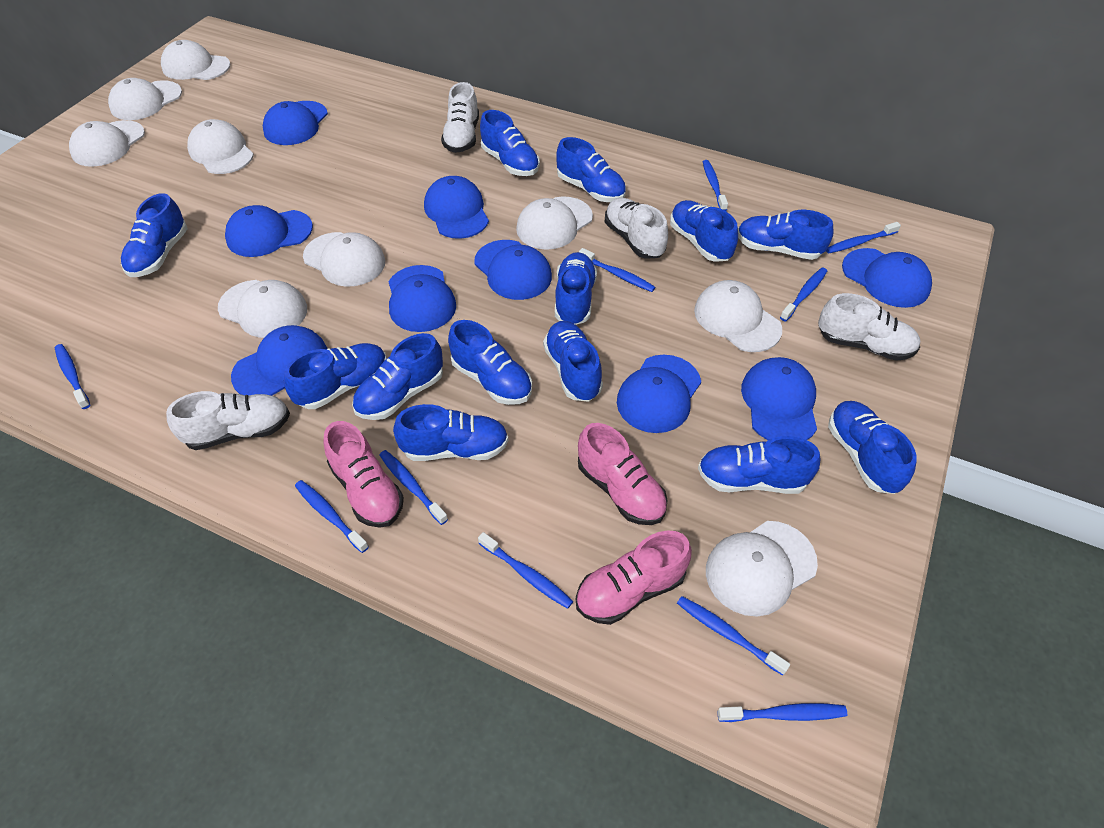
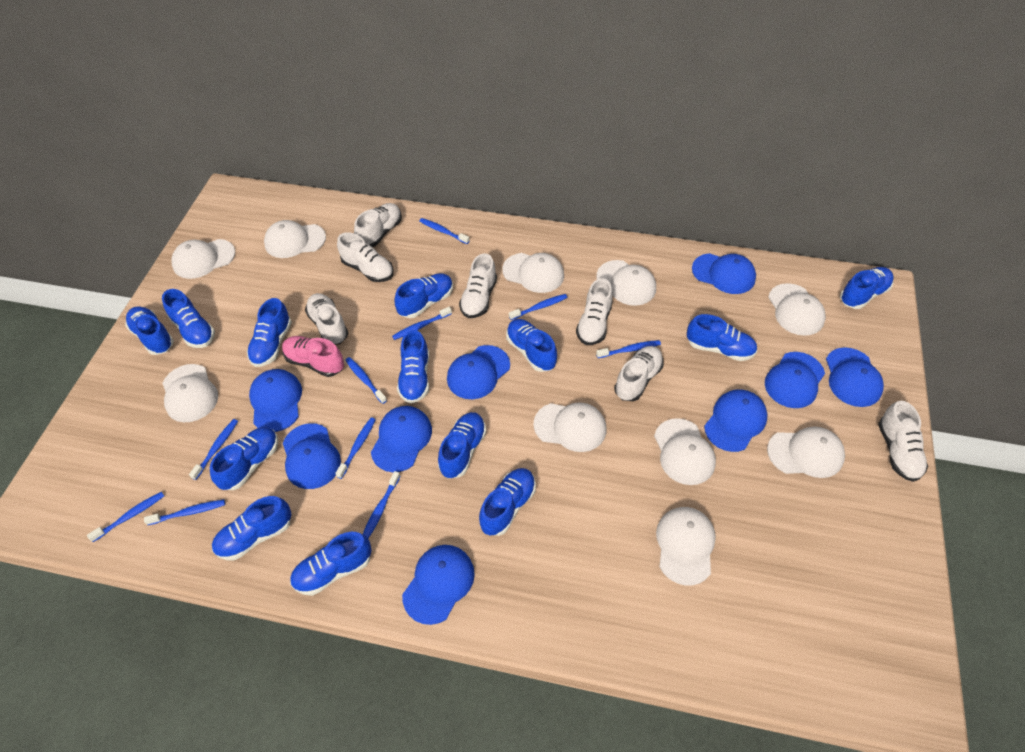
pink shoe: [324,421,404,528] [576,531,692,625] [578,423,668,525] = 3 -> [282,336,344,377] = 1
white cap: [69,120,145,167] [108,78,182,120] [161,40,230,80] [187,119,254,174] [218,280,307,338] [303,232,385,287] [516,196,593,250] [694,280,782,352] [706,521,818,616] = 9 -> [162,364,218,422] [171,239,235,279] [264,220,326,258] [502,253,564,293] [534,402,606,452] [596,260,656,306] [654,418,716,485] [656,507,716,585] [767,426,845,478] [768,283,826,336] = 10
white shoe: [166,391,290,450] [441,82,479,153] [605,198,668,259] [818,293,920,361] = 4 -> [305,293,348,345] [337,233,393,282] [354,203,402,247] [459,253,497,318] [576,278,613,345] [614,346,664,401] [878,401,928,482] = 7

